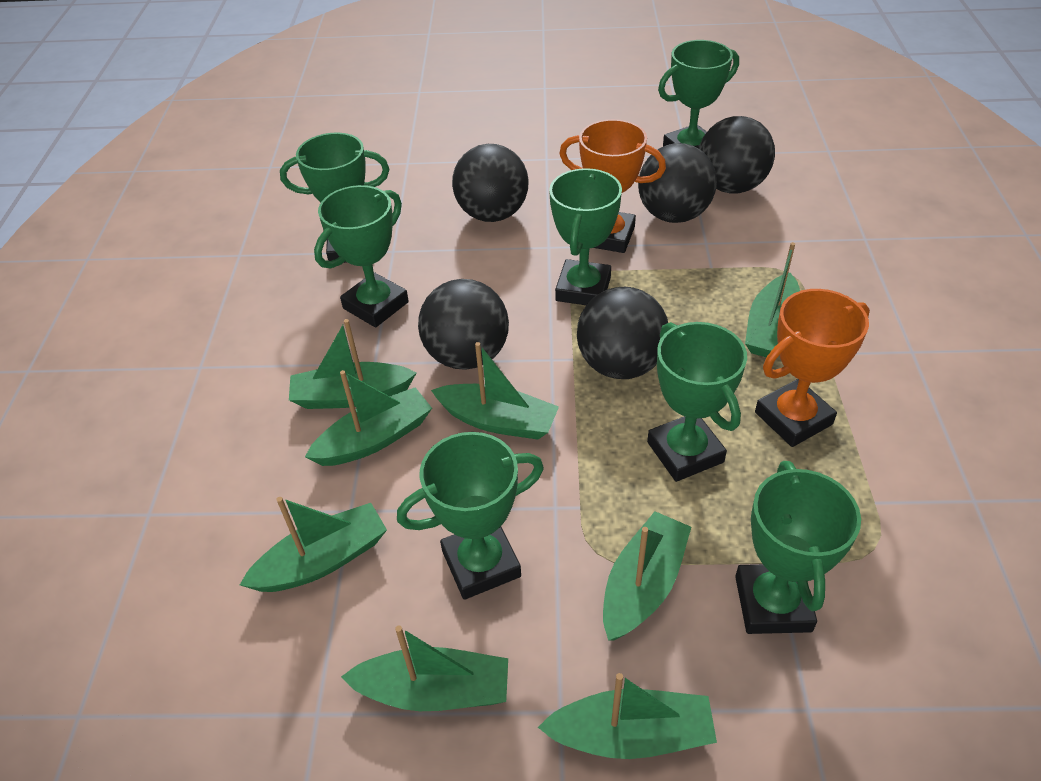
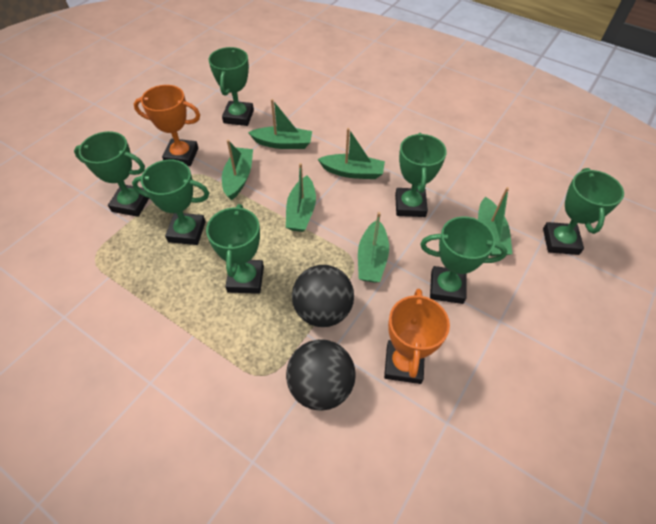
black ball: [418,279,509,370] [452,144,529,222] [577,287,668,379] [638,143,717,223] [699,116,775,193] = 5 -> [286,339,355,411] [292,265,354,327] = 2
green boat: [240,497,387,592] [289,319,416,409] [305,370,432,466] [341,625,508,711] [431,342,559,440] [538,673,717,759] [603,511,691,641] [745,242,800,357] = 8 -> [222,140,253,200] [248,99,312,149] [286,163,316,232] [318,128,385,179] [358,212,389,283] [478,187,512,256] = 6

